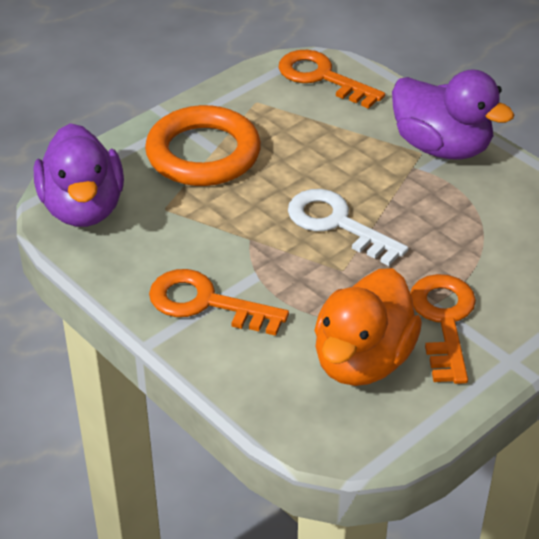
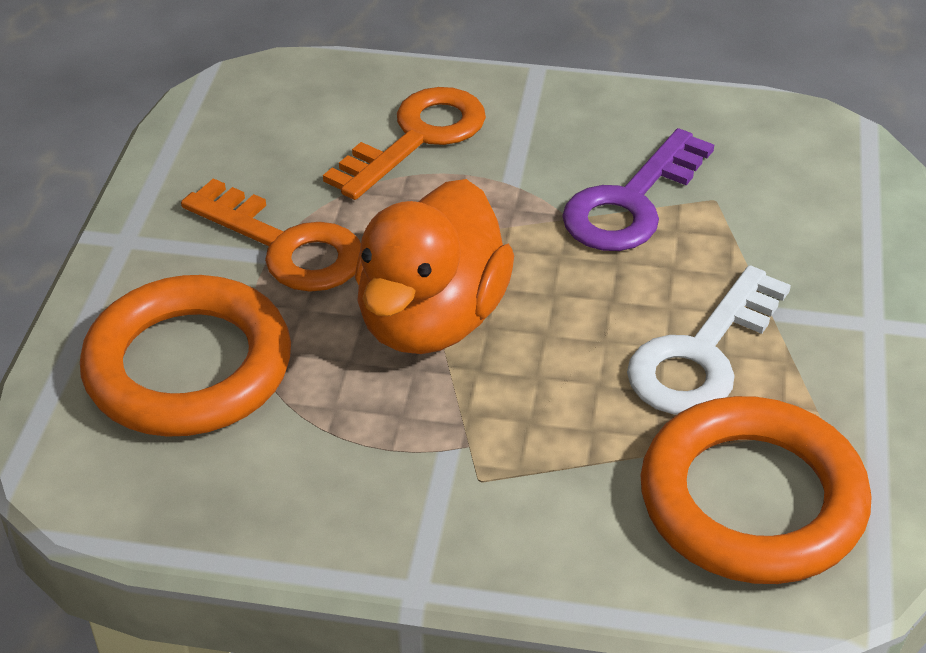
orange key: [149,269,289,336] [278,50,385,109] [410,274,476,384] = 3 -> [181,178,361,292] [323,87,486,200] = 2
orange ring: [145,105,261,186] = 1 -> [80,275,291,437] [640,396,871,584] = 2
purple duck: [34,123,124,227] [392,69,515,160] = 2 -> none = 0
purple key: none = 0 -> [562,128,714,251] = 1

